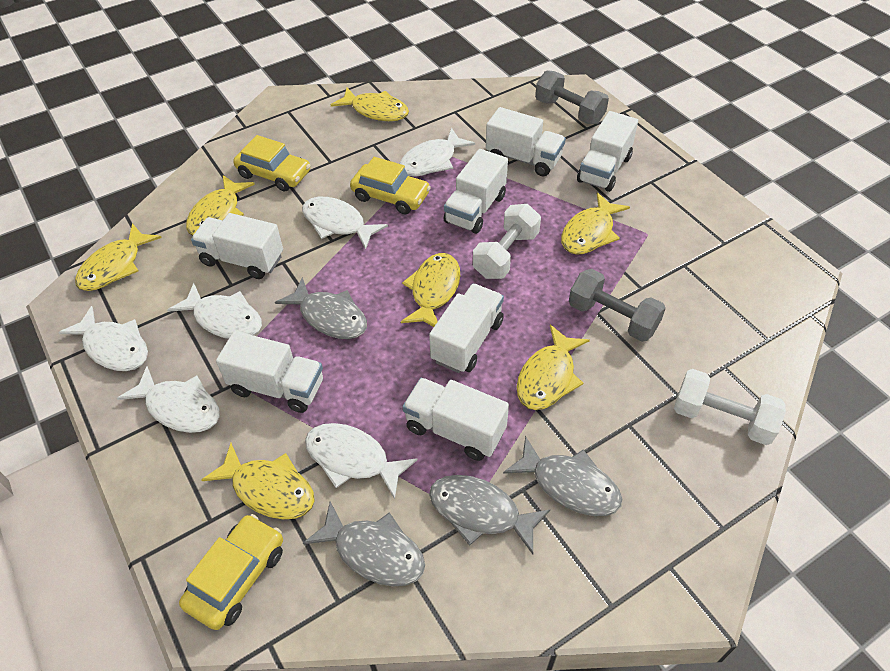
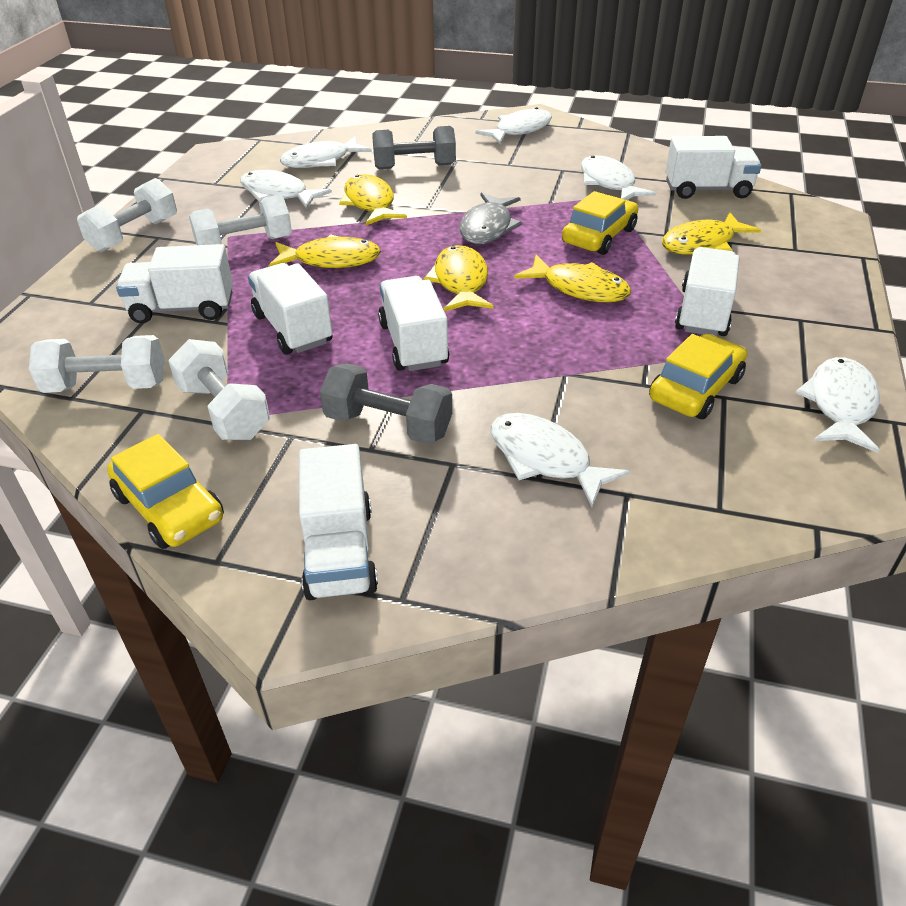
grey fish: [275,277,367,339] [303,502,425,587] [429,475,550,554] [503,436,622,516] = 4 -> [459,192,522,244] = 1
white dumbbell: [473,204,541,279] [674,369,786,445] = 2 -> [29,335,164,393] [77,178,177,252] [168,339,270,440] [189,195,292,245] = 4
white truck: [191,213,283,279] [216,331,323,413] [403,378,509,461] [429,283,504,373] [444,149,508,234] [486,107,566,176] [577,111,638,192] = 7 -> [116,244,233,323] [248,263,333,355] [299,444,378,600] [378,276,449,371] [666,136,761,199] [675,247,740,337] = 6
yellow fish: [75,223,162,291] [186,175,255,236] [202,443,315,519] [331,87,409,121] [401,253,460,327] [516,325,590,410] [561,193,630,255] = 7 -> [269,234,381,268] [339,174,407,226] [424,245,493,312] [514,255,631,302] [662,212,761,255] = 5

